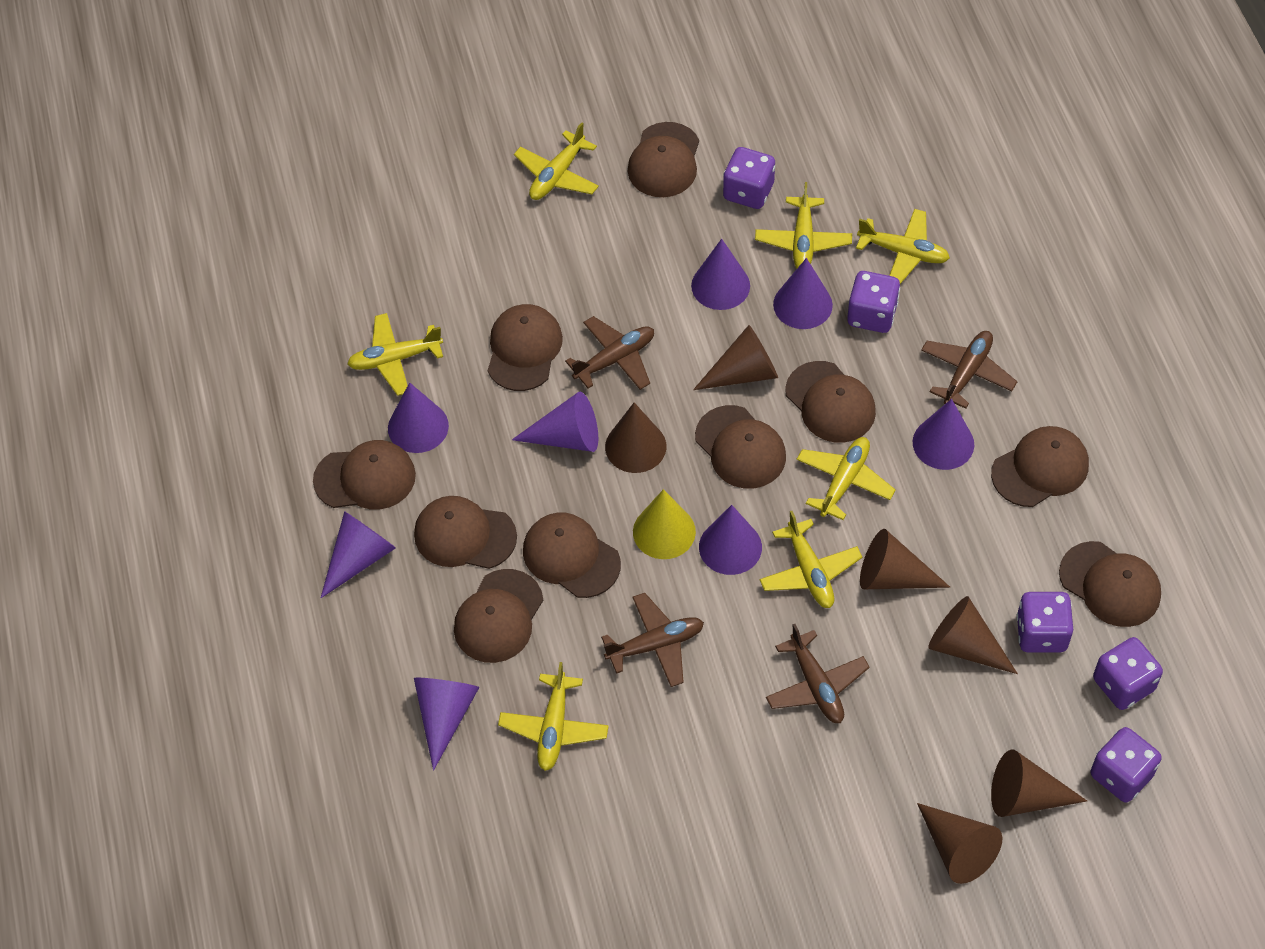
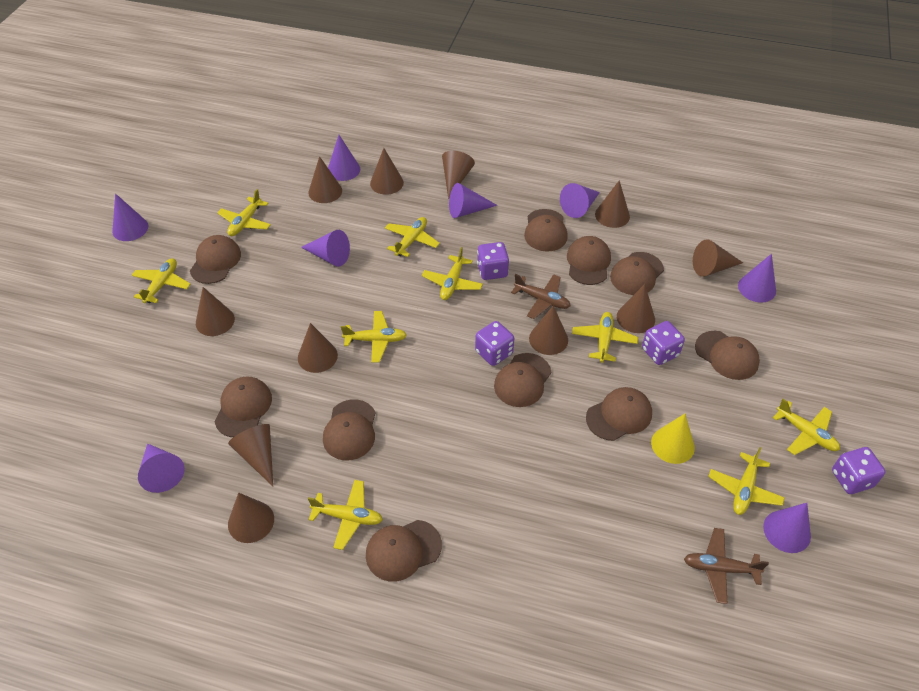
brown cone: [605,403,666,473] [693,325,778,390] [860,529,950,589] [917,803,1002,884] [928,596,1018,674] [991,749,1087,817] = 6 -> [196,287,235,336] [228,424,273,486] [228,492,274,543] [298,323,338,373] [308,156,342,203] [370,148,404,195] [442,151,475,199] [529,306,568,355] [595,180,630,228] [617,284,655,333] [693,239,743,277] = 11
brown plane: [565,316,654,390] [601,593,704,687] [766,624,870,723] [921,331,1018,409] = 4 -> [511,274,571,319] [684,528,769,604] = 2
purple dice: [723,147,775,209] [847,271,900,333] [1016,592,1073,652] [1090,727,1162,803] [1093,637,1163,710] = 5 -> [475,321,514,366] [477,242,509,280] [642,321,685,365] [832,447,886,494] = 4
yellow plane: [347,313,443,396] [498,662,609,771] [514,122,599,200] [755,182,852,269] [760,511,862,608] [797,437,896,520] [856,209,950,284] = 7 -> [131,258,190,303] [217,189,271,236] [308,480,383,550] [341,311,407,363] [385,217,440,257] [422,247,483,300] [572,312,638,363] [708,447,785,515] [773,399,840,455] = 9

